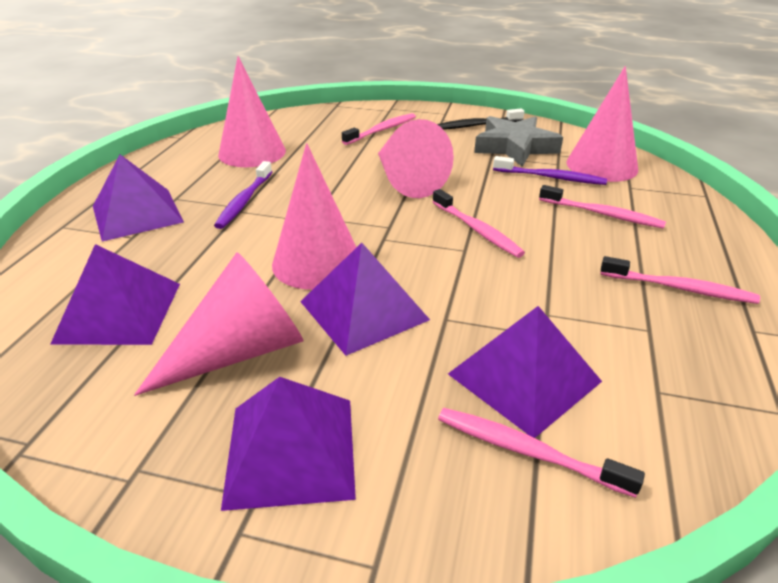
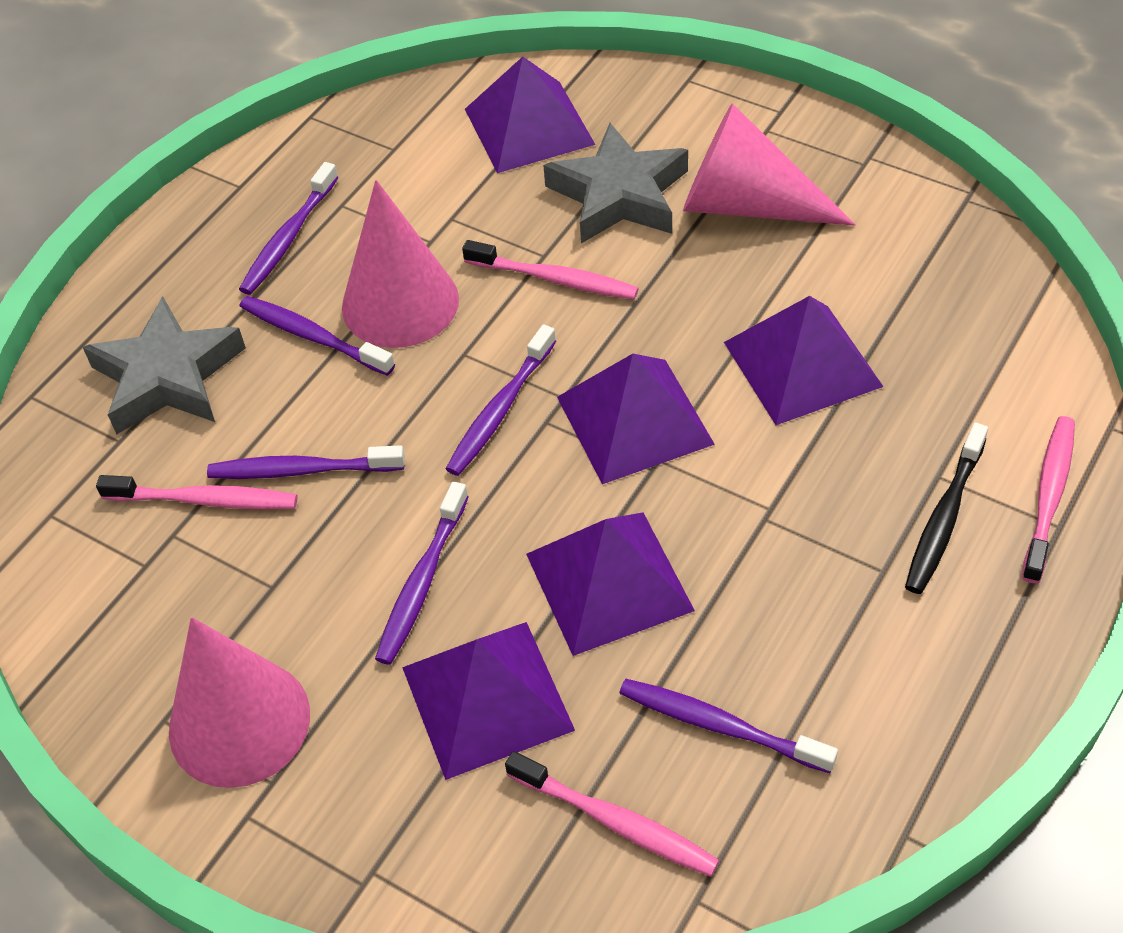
grey star: [474,116,563,167] = 1 -> [83,296,246,435] [543,123,688,243] = 2
pink cone: [134,252,303,396] [218,56,286,167] [272,143,356,290] [378,119,454,198] [566,66,638,182] = 5 -> [169,617,310,788] [342,180,459,348] [683,103,856,226] = 3
pink toothbrush: [342,113,416,145] [433,189,525,258] [438,408,645,498] [539,185,666,229] [600,256,760,304] = 5 -> [96,475,298,510] [462,240,639,300] [505,751,719,877] [1022,416,1075,583] = 4
purple toothbrush: [214,161,272,229] [493,156,607,185] = 2 -> [207,445,405,479] [239,162,339,295] [239,296,395,376] [375,481,469,665] [446,324,556,476] [619,679,838,773] = 6

